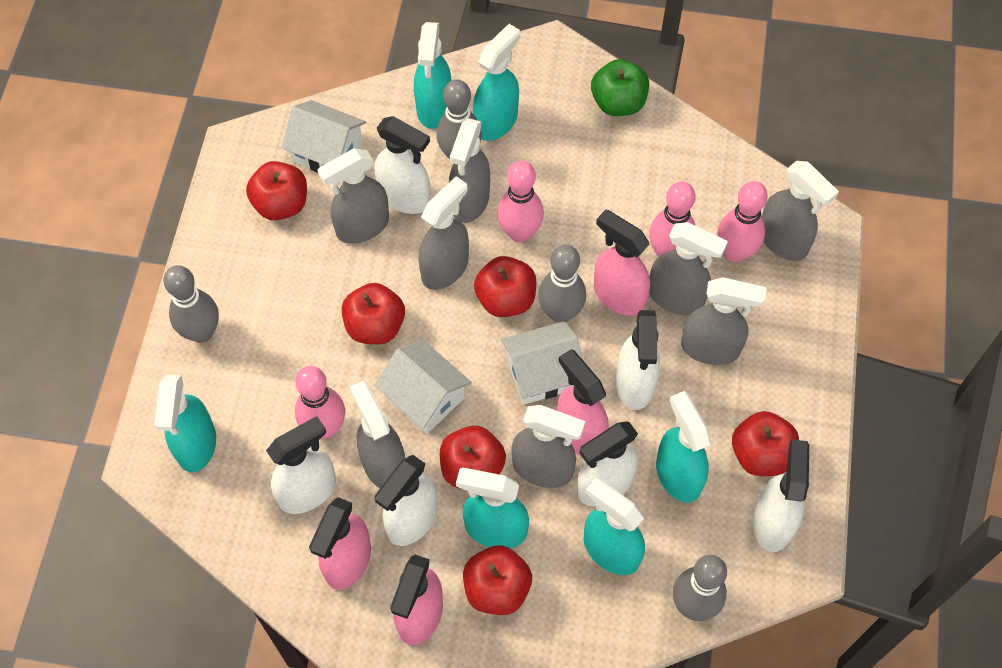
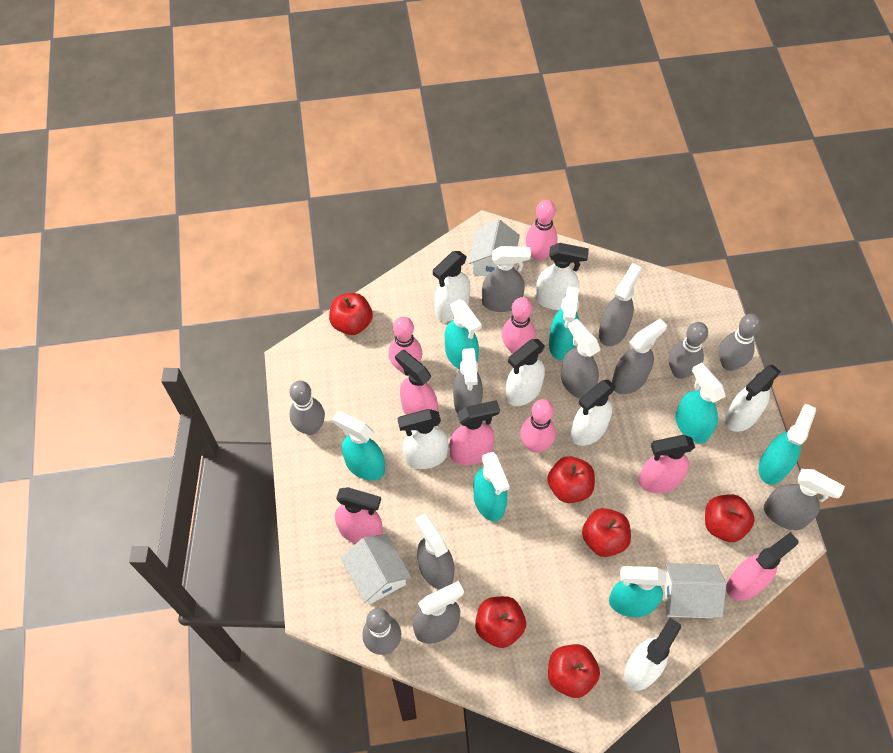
green apple: [591,59,649,116] = 1 -> none = 0
pink spray bottle: [309,497,371,590] [390,554,443,645] [557,349,609,456] [594,209,650,316] = 4 -> [335,487,383,544] [395,350,438,415] [449,400,500,465] [638,435,695,493] [726,532,799,601] = 5
turquoise spray bottle: [154,375,216,472] [414,22,452,129] [456,468,529,548] [473,24,520,141] [584,478,645,575] [656,391,711,503] = 6 -> [332,411,385,480] [445,299,482,369] [474,451,510,521] [549,286,579,360] [609,566,666,617] [675,363,726,443] [758,403,816,485] = 7
white spray bottle: [266,416,336,514] [374,116,430,214] [374,455,438,546] [577,421,638,506] [616,310,660,410] [753,439,809,552] = 6 -> [398,409,448,469] [433,251,470,322] [505,339,545,406] [535,243,589,310] [571,380,616,446] [624,618,681,691] [725,365,781,432] = 7

